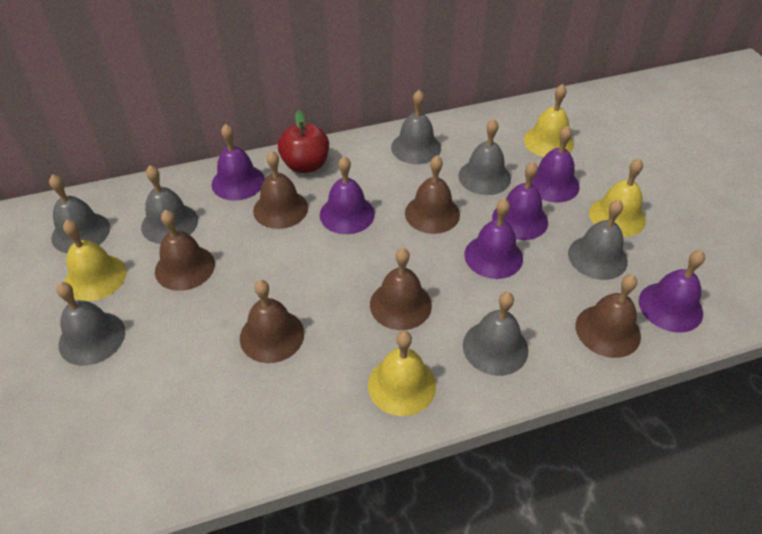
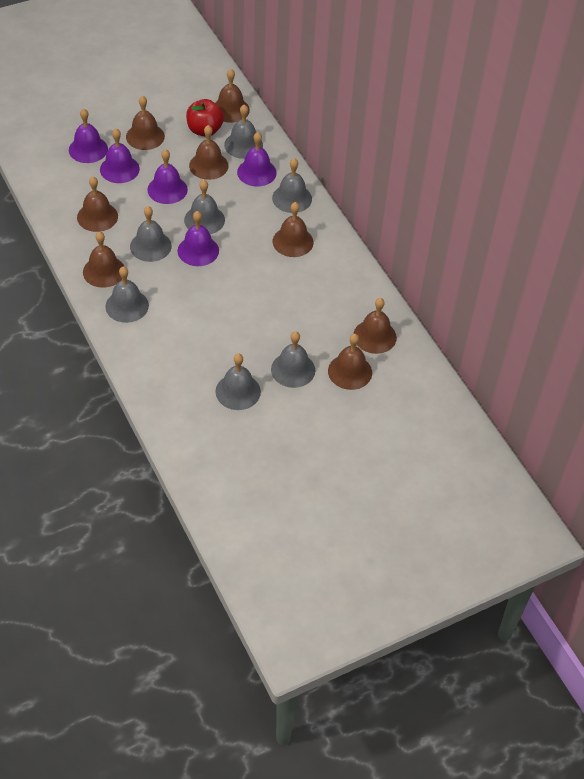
brown bell: [155,210,215,291] [240,280,304,363] [253,151,308,229] [370,248,432,330] [405,156,460,234] [575,275,641,358] = 6 -> [77,177,118,232] [83,232,124,288] [126,96,165,150] [189,125,228,180] [215,69,250,123] [273,202,314,257] [328,334,372,390] [353,298,397,354] = 8
purple bell: [211,124,265,201] [320,156,375,234] [464,199,523,279] [492,162,548,240] [531,126,580,202] [639,250,705,333] = 6 -> [69,108,108,163] [100,129,140,183] [147,149,188,204] [178,211,219,266] [237,132,277,187] = 5
yellow bell: [63,220,126,301] [368,331,436,416] [524,84,574,157] [589,158,646,237] = 4 -> none = 0

